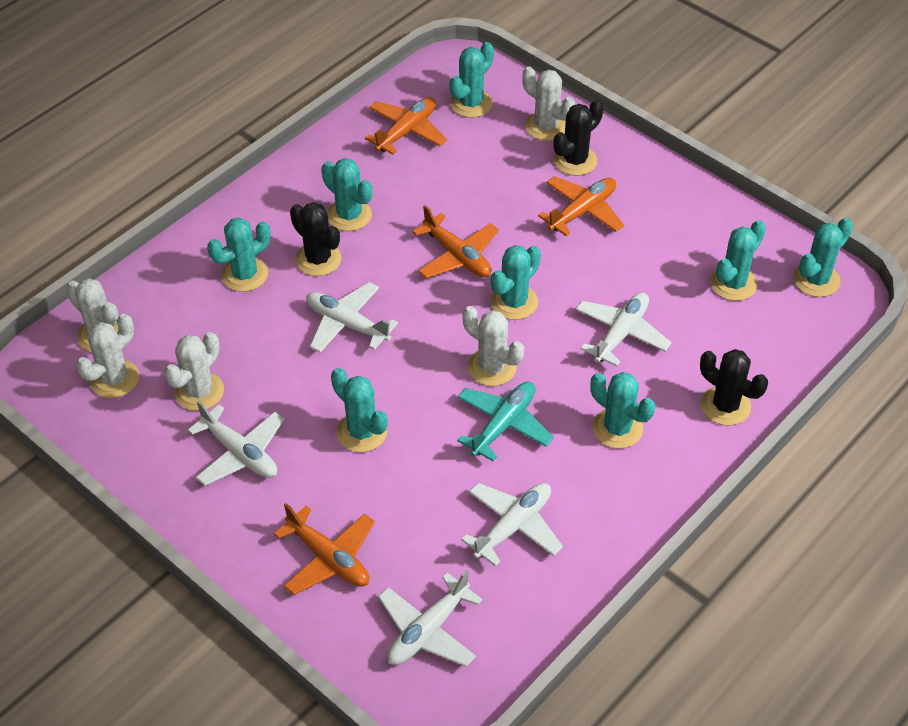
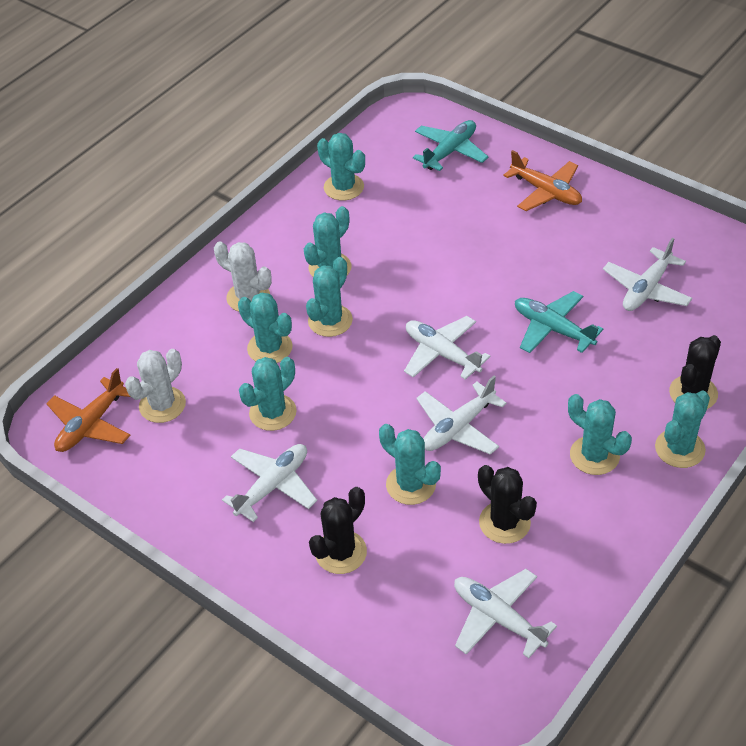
orange plane: [274,503,375,595] [365,97,447,154] [412,205,499,278] [538,176,624,236] = 4 -> [46,368,131,452] [503,150,582,211] = 2
turquoise plane: [457,382,554,461] = 1 -> [413,120,488,171] [515,291,603,353] = 2
white cactus: [66,278,119,353] [76,314,139,398] [164,332,224,411] [463,306,524,386] [522,67,575,141] = 5 -> [125,349,186,423] [214,241,272,311] = 2

